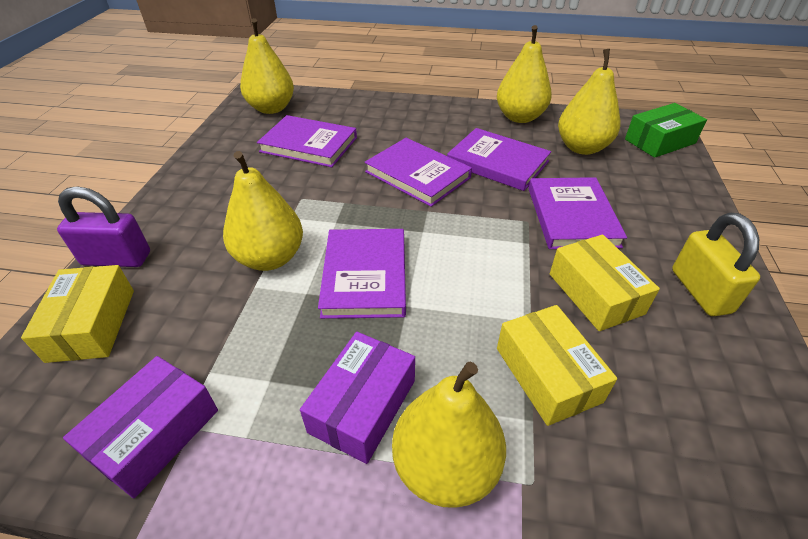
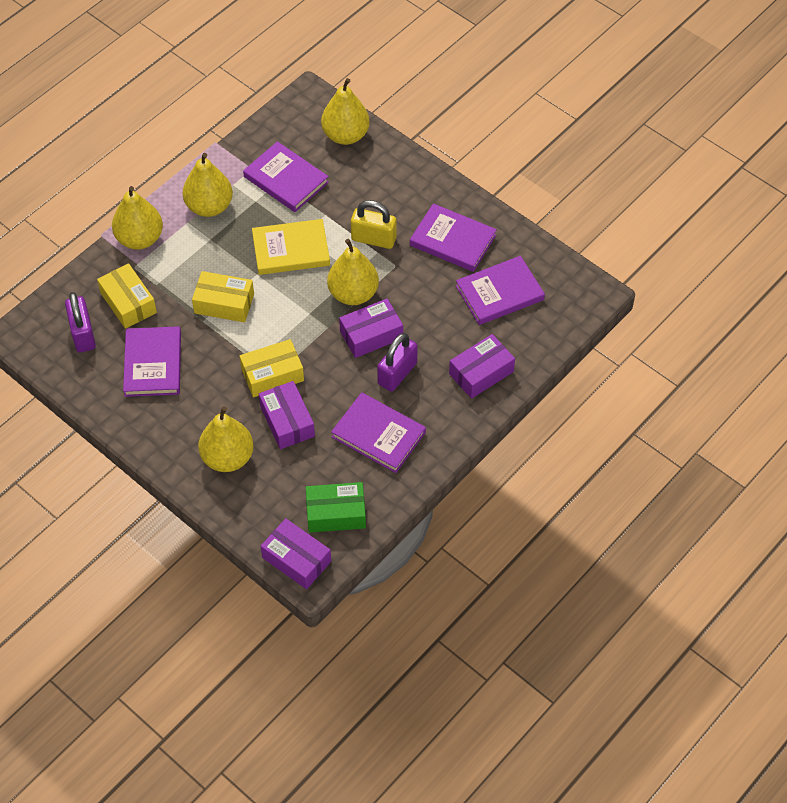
purple box: [63,356,218,498] [300,332,415,464] = 2 -> [259,381,315,449] [261,518,331,589] [339,299,403,358] [449,334,515,399] = 4
purple padlock: [57,187,150,267] = 1 -> [65,292,96,352] [377,333,418,392] = 2
yellow book: none = 0 -> [252,219,330,275] = 1

